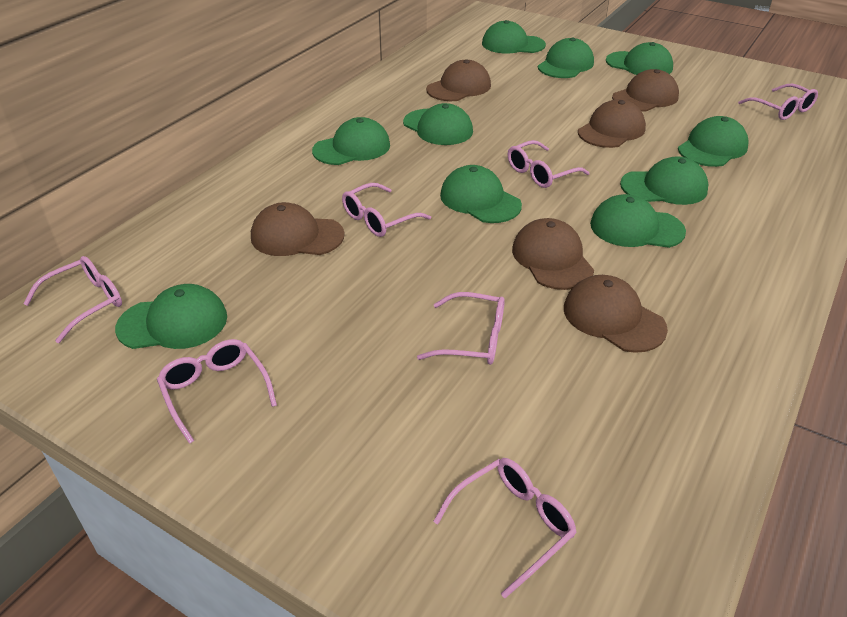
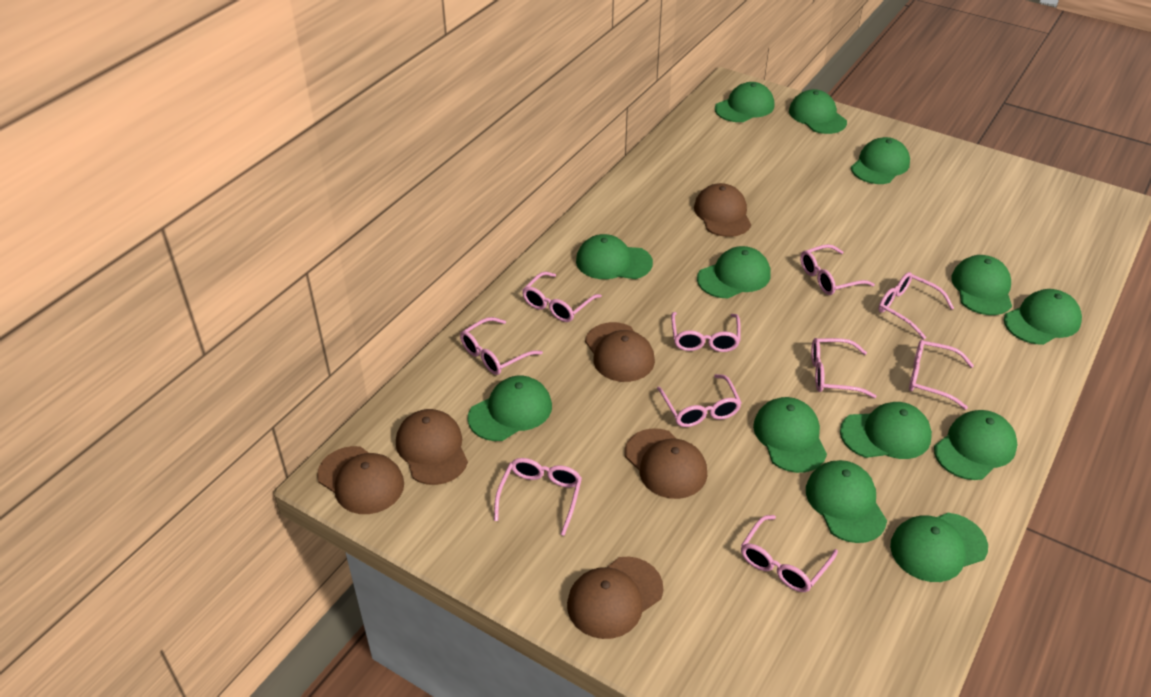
green cap: [115,284,227,349] [312,117,390,165] [403,103,473,145] [440,165,522,223] [482,20,546,54] [538,38,594,78] [590,194,686,248] [606,42,673,75] [620,156,708,205] [678,116,749,167] = 10 -> [468,376,552,441] [576,234,653,279] [697,246,771,298] [715,82,774,122] [753,397,827,473] [789,89,847,134] [806,460,887,543] [840,402,932,459] [851,137,910,184] [890,513,988,582] [934,410,1017,480] [952,255,1012,315] [1004,289,1082,345] = 13
pink glasses: [23,256,122,343] [157,339,277,444] [342,183,431,237] [417,292,505,365] [433,458,577,598] [508,140,590,188] [738,84,818,120] = 7 -> [460,317,543,375] [494,458,582,536] [522,272,602,322] [657,374,741,427] [671,312,741,352] [741,515,838,592] [800,244,875,295] [811,338,877,398] [878,272,954,339] [909,340,974,410] = 10

